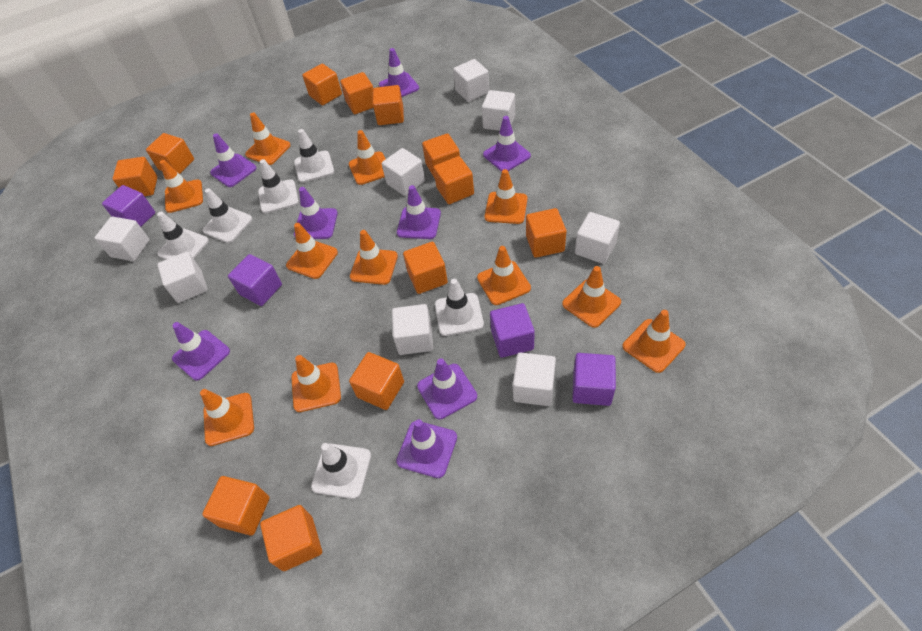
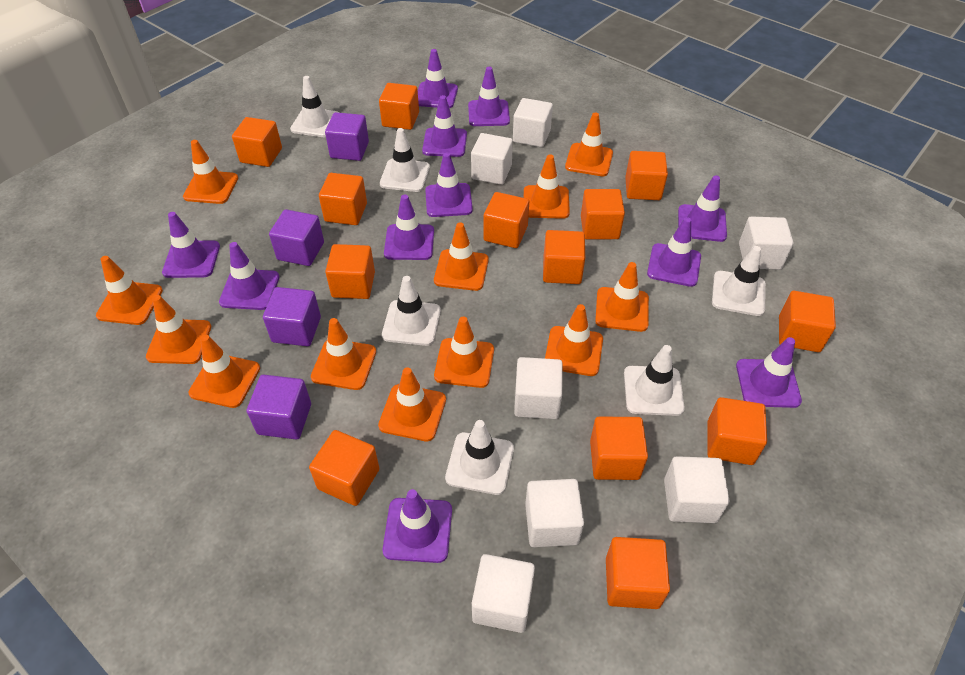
orange cube: [113,157,158,196] [146,133,194,174] [202,476,269,535] [260,505,322,571] [302,64,342,105] [340,72,373,114] [349,352,404,410] [373,85,404,125] [403,242,448,294] [422,133,460,178] [433,156,474,204] [526,208,566,258] = 12 -> [232,117,282,167] [309,430,379,506] [319,173,367,225] [325,244,375,299] [379,83,419,130] [484,192,529,248] [543,230,585,284] [581,189,625,239] [590,416,648,480] [606,537,670,609] [625,151,668,200] [707,397,767,465] [779,291,836,352] = 13
orange traffic cone: [160,160,203,213] [200,389,254,446] [245,113,291,165] [286,223,338,279] [291,355,341,412] [349,130,386,185] [350,230,398,285] [477,246,531,305] [485,169,527,224] [562,266,621,328] [623,310,686,373] = 11 -> [96,256,163,325] [146,295,211,364] [183,140,238,204] [189,335,260,408] [311,318,376,390] [378,367,446,441] [434,222,489,291] [434,317,494,388] [524,154,570,219] [545,304,603,376] [565,112,613,176] [595,262,649,332] = 12
purple traffic cone: [172,322,230,381] [210,133,257,187] [294,187,338,239] [379,48,419,97] [396,419,457,478] [397,185,441,239] [417,358,477,419] [483,116,531,171] = 8 -> [162,212,220,278] [219,242,279,310] [383,489,452,563] [384,194,434,260] [418,49,458,108] [422,95,467,157] [425,153,473,217] [468,67,510,126] [647,217,701,287] [678,175,727,242] [736,337,802,408] = 11
white cube: [95,217,150,261] [157,252,208,303] [382,148,425,196] [392,304,433,355] [453,59,489,102] [482,90,515,131] [513,352,556,406] [575,212,620,264] = 8 -> [471,133,513,185] [472,554,535,633] [513,98,553,147] [514,357,563,419] [525,479,584,547] [664,456,730,523] [739,216,793,270] = 7

